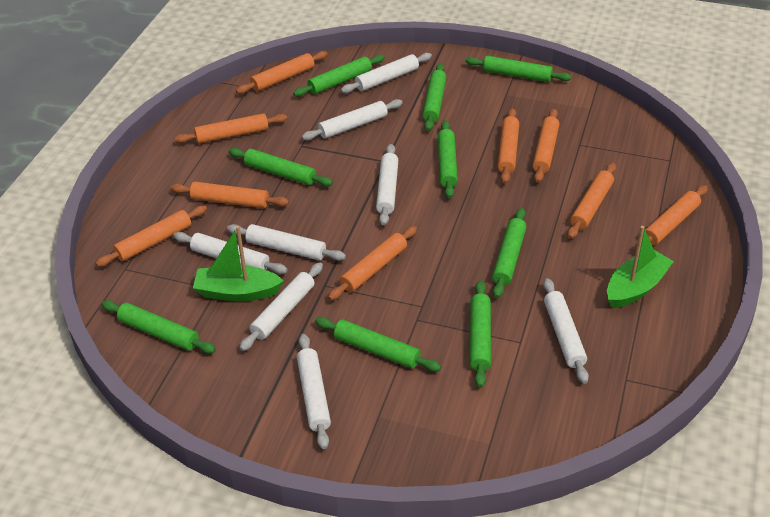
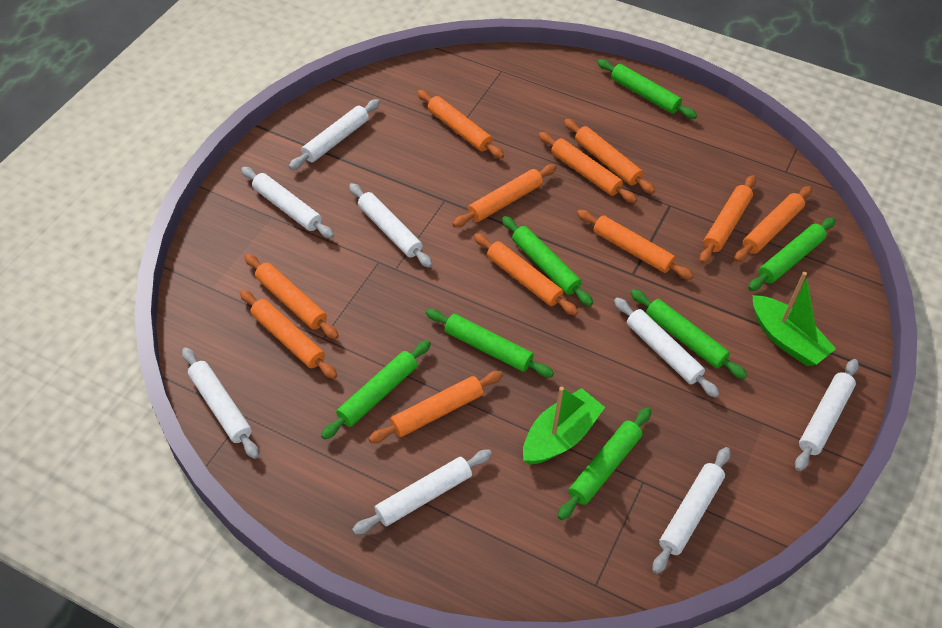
green rolling pin: [101,300,216,354] [228,148,333,186] [293,54,385,97] [315,317,441,372] [423,63,446,131] [438,120,458,198] [465,56,571,82] [470,280,491,388] [492,208,526,298] = 9 -> [321,340,431,440] [426,309,554,377] [502,216,593,306] [558,407,651,520] [597,59,697,119] [631,289,747,379] [748,217,835,291] = 7
orange rolling pin: [95,205,207,267] [170,182,289,208] [174,113,287,144] [236,51,328,94] [328,226,417,301] [498,108,519,184] [532,109,560,183] [567,163,616,239] [635,185,708,251] = 9 -> [240,290,337,379] [245,254,339,340] [368,371,503,443] [417,90,504,159] [452,164,557,227] [474,233,578,316] [539,132,637,203] [564,119,655,194] [577,210,694,280] [700,175,756,264] [734,186,812,262] = 11

